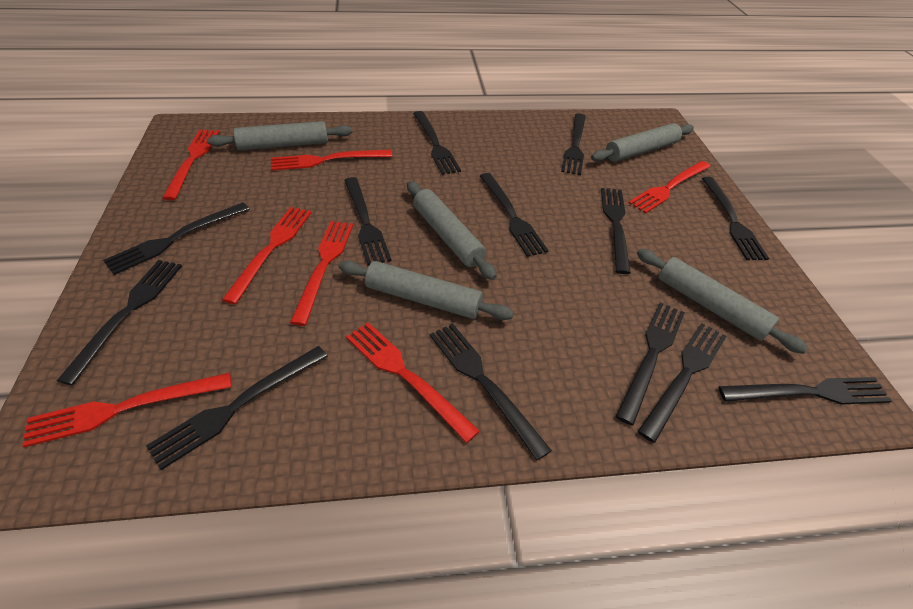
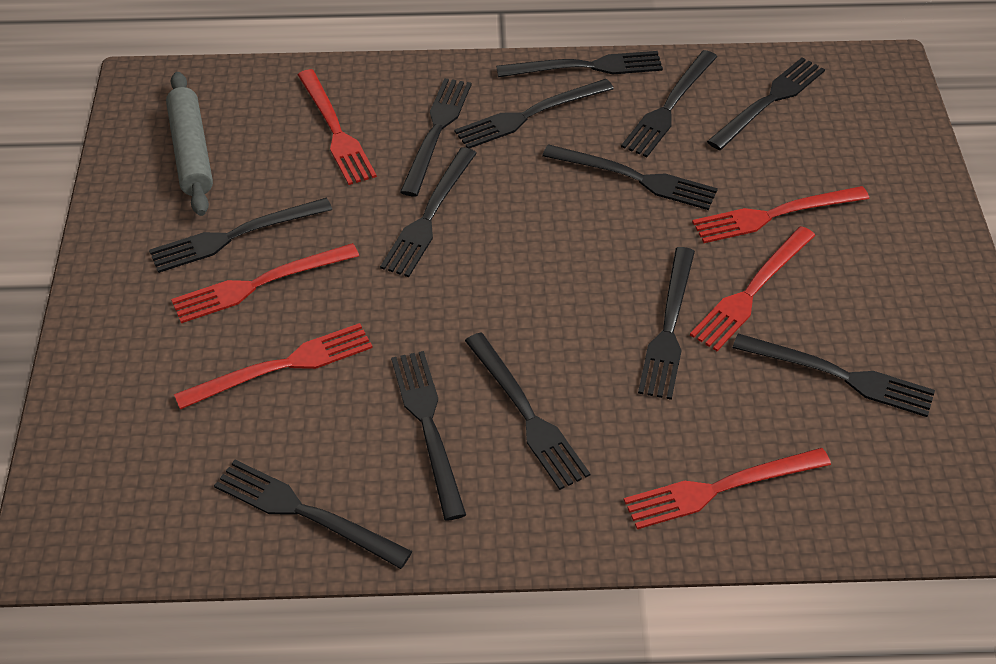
grey rolling pin: [207,121,353,150] [338,261,514,320] [407,181,497,280] [591,123,694,162] [637,249,808,354] = 5 -> [166,72,213,216] = 1
red fork: [22,373,232,447] [162,130,219,200] [222,207,311,304] [271,150,393,171] [290,221,353,326] [346,322,480,443] [629,161,710,213] = 7 -> [171,243,359,323] [174,323,373,410] [298,69,377,185] [624,448,831,529] [690,226,815,351] [692,186,869,243] = 6

